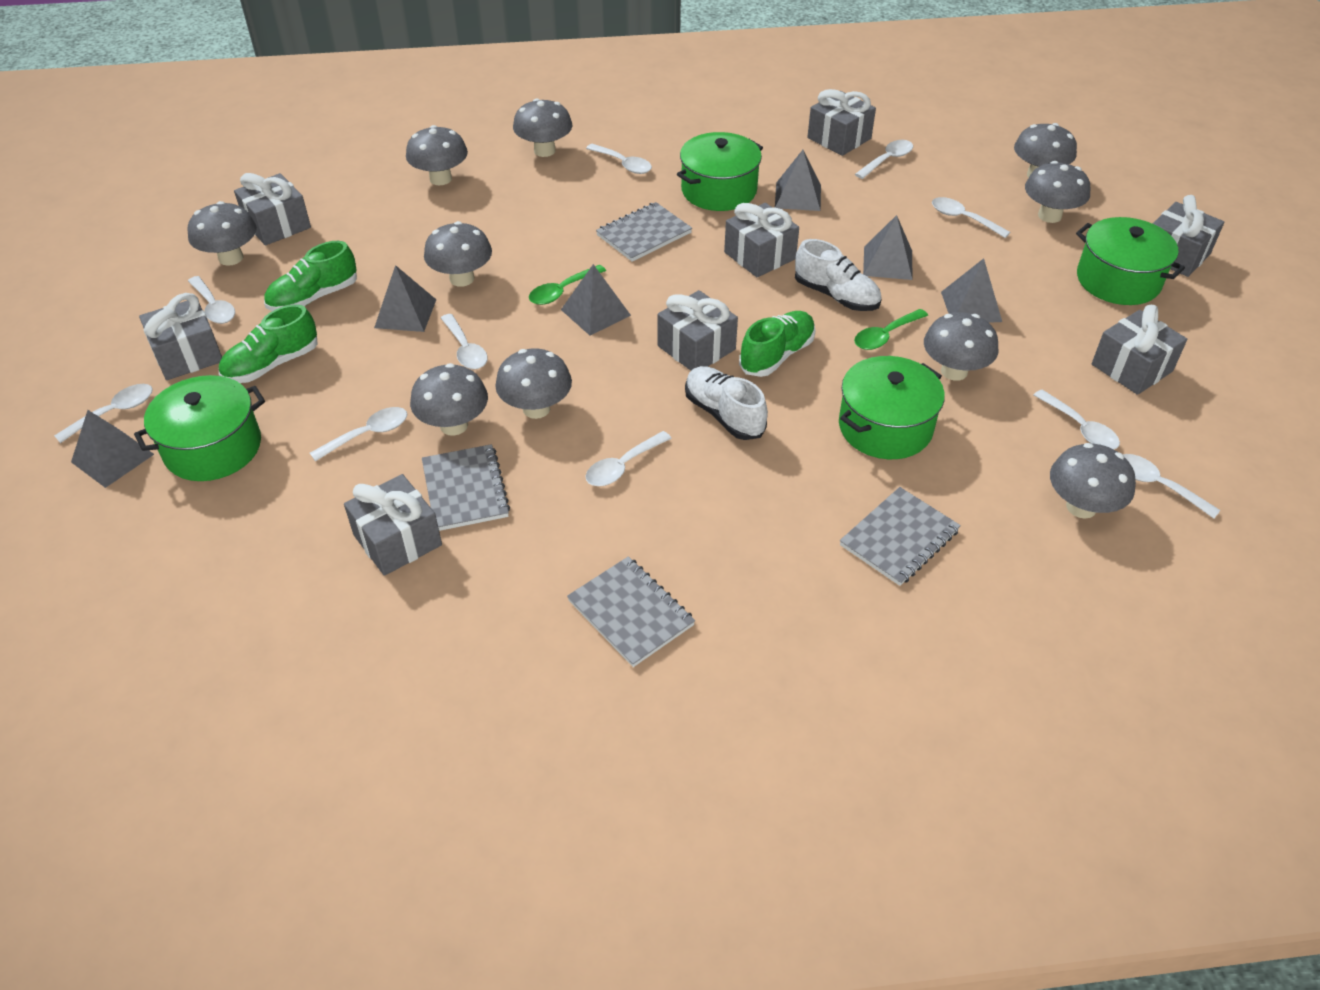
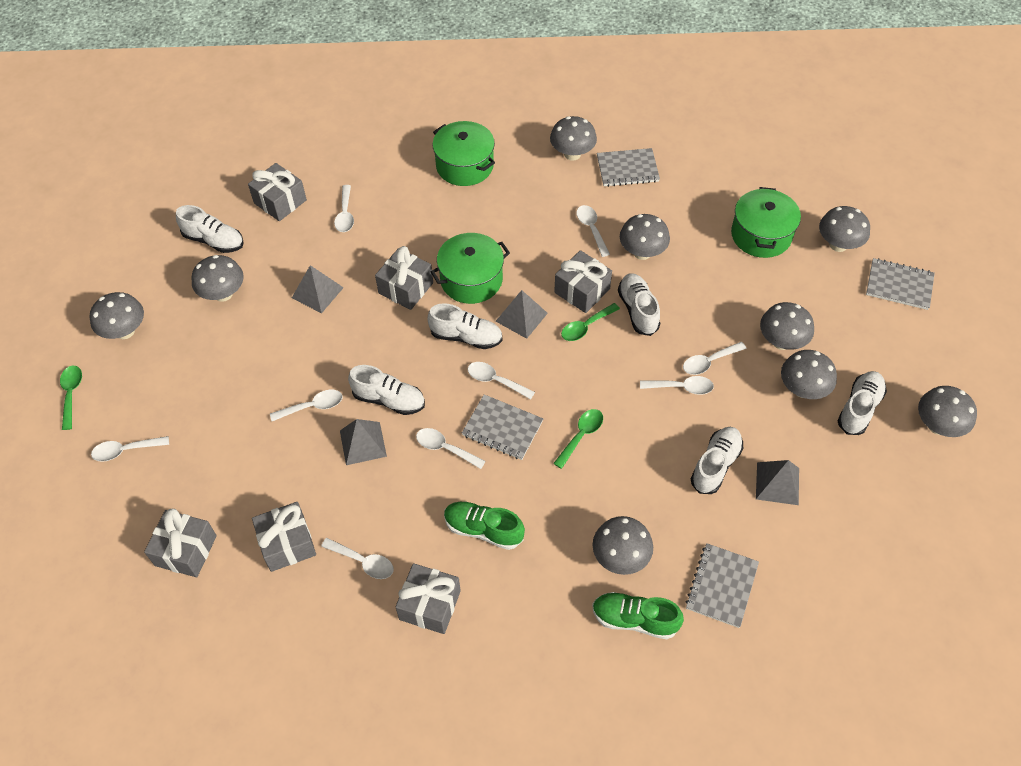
green pot: [134,375,265,481] [677,132,763,211] [839,356,945,459] [1076,217,1185,305] = 4 -> [431,233,510,304] [433,121,495,186] [731,187,801,258] = 3
green shoe: [219,304,317,383] [264,241,357,311] [739,311,816,377] = 3 -> [444,501,525,550] [592,592,684,639] = 2
green spoon: [529,265,606,305] [854,309,928,350] = 2 -> [60,366,82,430] [553,409,603,469] [561,303,620,341] = 3
grey gift: [139,293,222,380] [234,173,311,245] [344,474,442,576] [658,290,738,371] [724,203,799,277] [807,89,876,156] [1092,305,1187,395] [1153,195,1224,277] = 8 -> [144,509,217,577] [248,163,307,221] [252,502,316,572] [375,246,433,310] [396,563,461,634] [554,250,612,313] = 6
grey mushroom: [187,201,257,266] [406,125,468,185] [410,363,488,436] [424,221,492,287] [495,349,572,419] [513,98,572,157] [924,312,999,381] [1014,123,1077,178] [1025,161,1090,223] [1050,443,1136,519] = 10 -> [90,292,144,339] [191,255,244,302] [550,116,597,161] [593,516,653,575] [620,214,670,260] [760,302,814,350] [781,350,837,399] [819,206,870,252] [918,386,977,437] = 9
grey pyramid: [71,410,154,488] [374,265,436,332] [561,264,631,335] [775,150,821,211] [863,215,913,280] [941,258,1002,323] = 6 -> [292,265,344,313] [340,419,387,465] [496,290,548,339] [756,460,799,505] = 4
white shoe: [685,366,768,440] [795,239,882,311] = 2 -> [176,205,244,253] [348,365,425,415] [428,303,502,349] [618,273,660,336] [691,427,743,494] [838,371,887,435] = 6
white spoon: [54,384,153,443] [188,276,235,324] [310,407,407,461] [441,314,488,369] [586,144,652,174] [586,431,672,486] [855,140,913,179] [932,197,1010,238] [1034,390,1120,449] [1123,454,1220,519] = 10 -> [91,436,169,462] [270,390,342,421] [321,538,394,579] [334,185,354,232] [416,428,486,469] [468,362,535,399] [577,205,610,257] [640,376,714,395] [683,342,747,375] = 9

